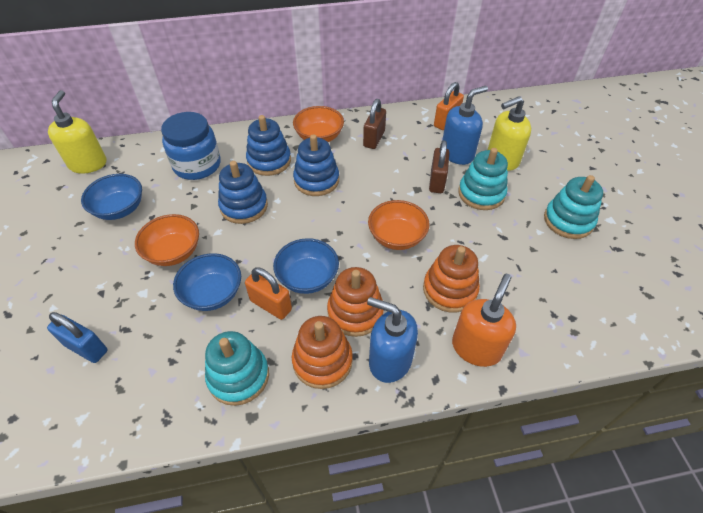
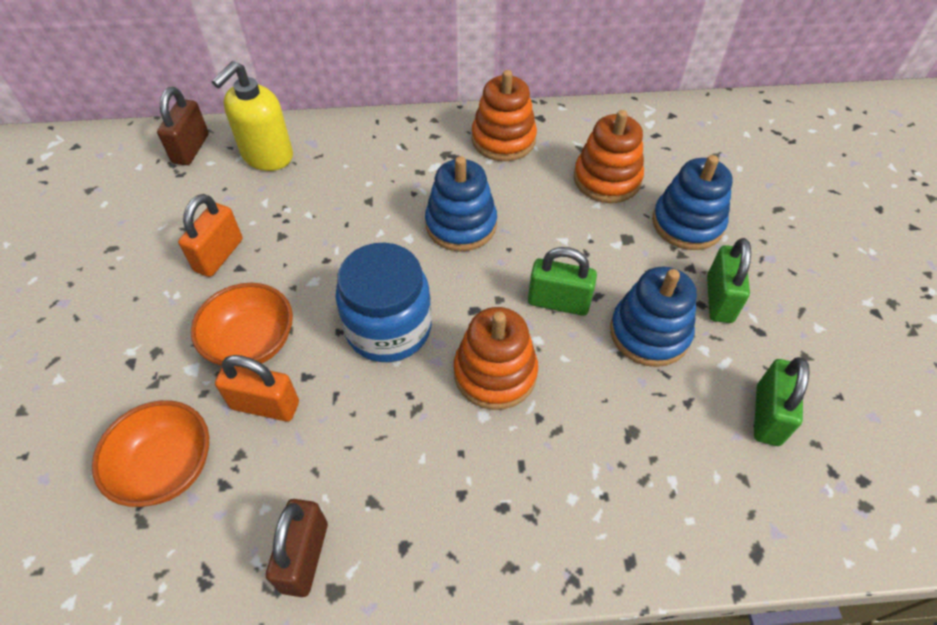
blue bowl: [81,174,142,220] [173,253,241,311] [273,238,339,294] = 3 -> none = 0
blue padlock: [47,312,107,363] = 1 -> none = 0
blue soap dispenser: [367,297,418,383] [442,86,488,165] = 2 -> none = 0
green padlock: none = 0 -> [528,247,597,316] [707,238,751,323] [754,357,810,446] = 3
orange bowl: [135,214,199,266] [293,106,344,142] [368,200,430,250] = 3 -> [92,400,209,507] [191,283,293,366] = 2
orange soap dispenser: [452,274,516,367] = 1 -> none = 0
turquoise stacking toy: [205,331,269,406] [459,148,508,210] [544,175,603,239] = 3 -> none = 0
yellow soap dispenser: [48,90,107,174] [487,96,531,171] = 2 -> [212,61,293,171] = 1

